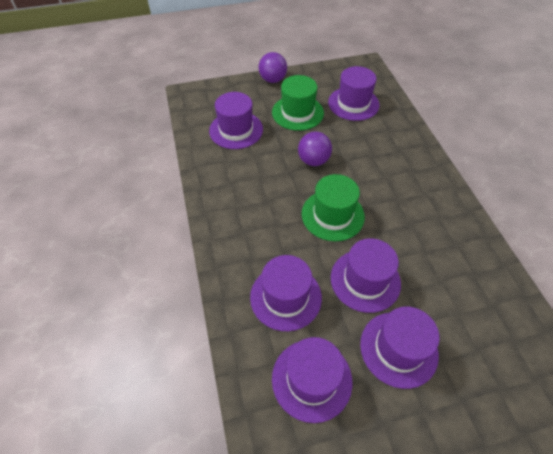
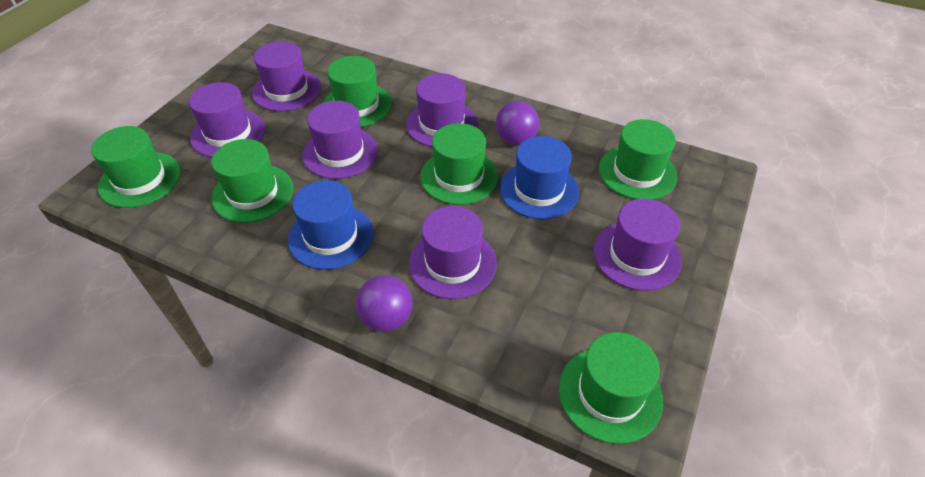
blue hat: none = 0 -> [288,180,374,270] [500,136,579,219] = 2
green hat: [272,75,324,131] [302,174,365,241] = 2 -> [91,126,181,208] [211,139,293,223] [323,56,392,127] [420,123,498,205] [559,332,663,444] [599,119,677,200] = 6

